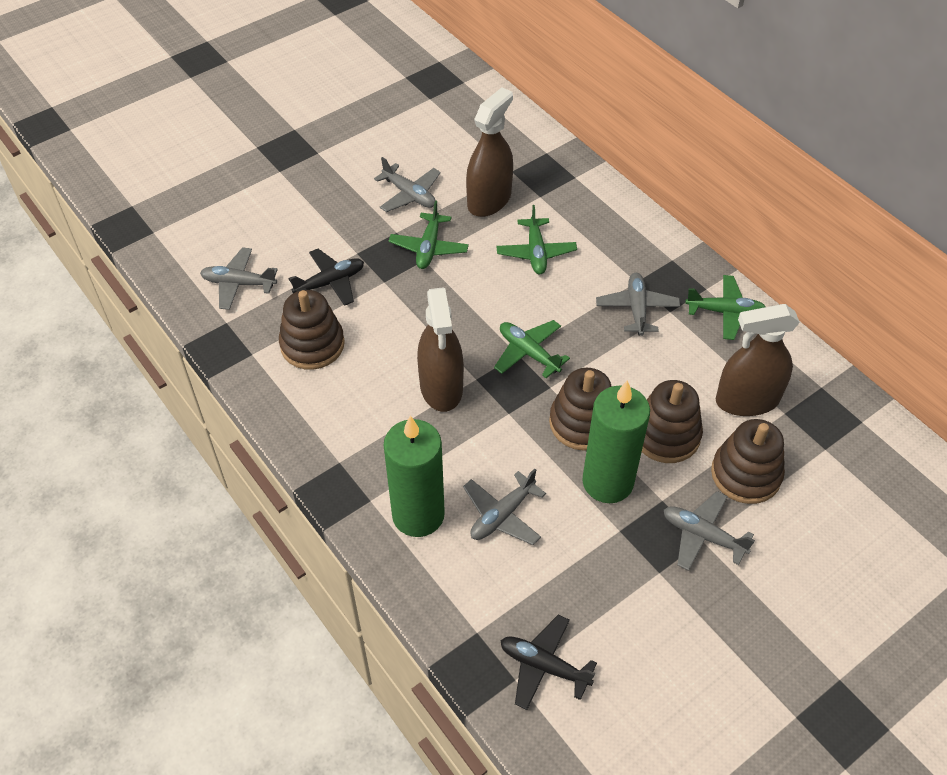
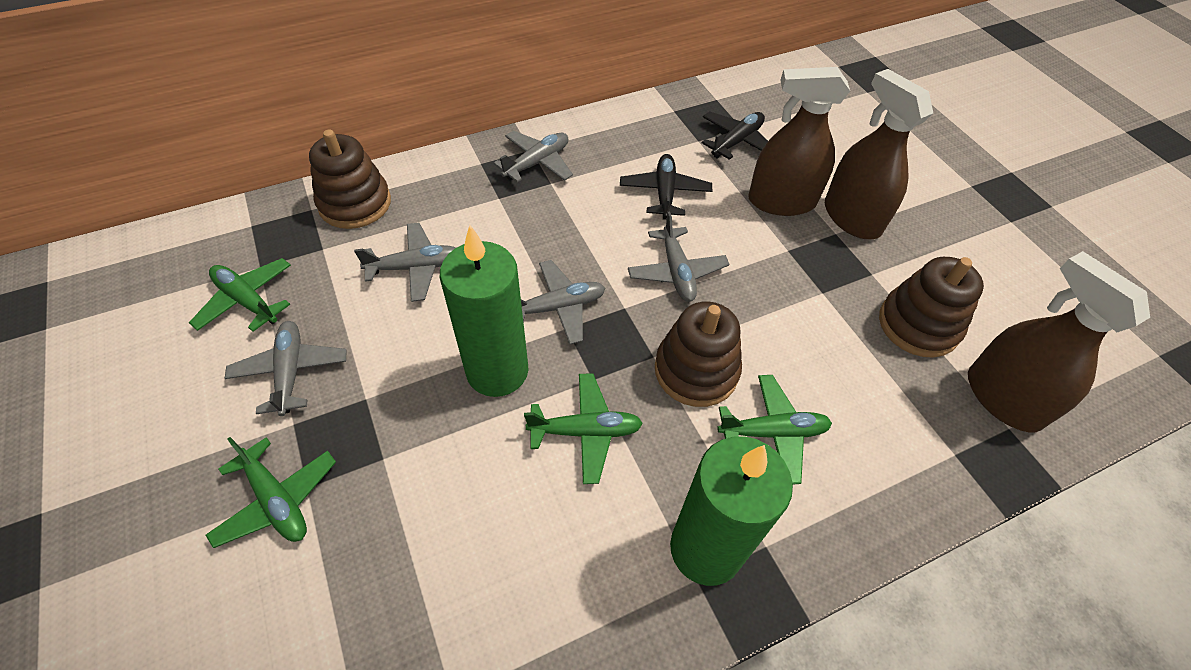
brown stacking toy: [279,290,345,370] [549,368,612,451] [642,380,703,463] [711,419,785,504] = 4 -> [309,130,391,229] [655,302,742,407] [879,257,984,358] = 3

